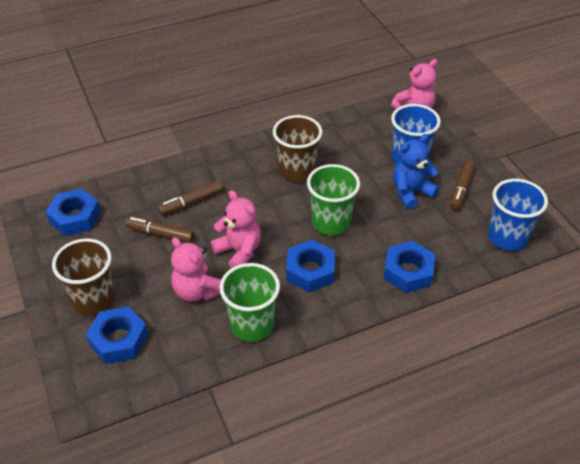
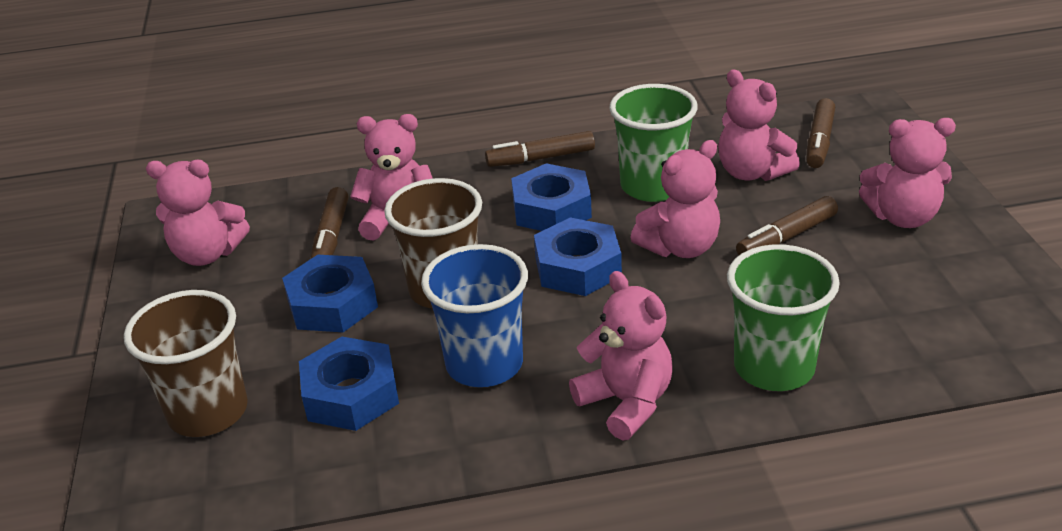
blue cup: [391,104,441,165] [488,179,548,251] = 2 -> [421,244,528,387] = 1
blue teddy bear: [393,134,439,209] = 1 -> none = 0
brown marker: [125,217,195,243] [158,180,223,216] [450,160,476,211] = 3 -> [311,187,349,259] [485,131,595,167] [736,196,838,255] [806,98,835,168] = 4
pink teddy bear: [171,237,222,302] [211,190,261,268] [391,59,438,109] = 3 -> [146,160,250,266] [350,114,432,241] [569,271,673,440] [630,140,720,258] [718,70,800,181] [859,118,956,228] = 6

